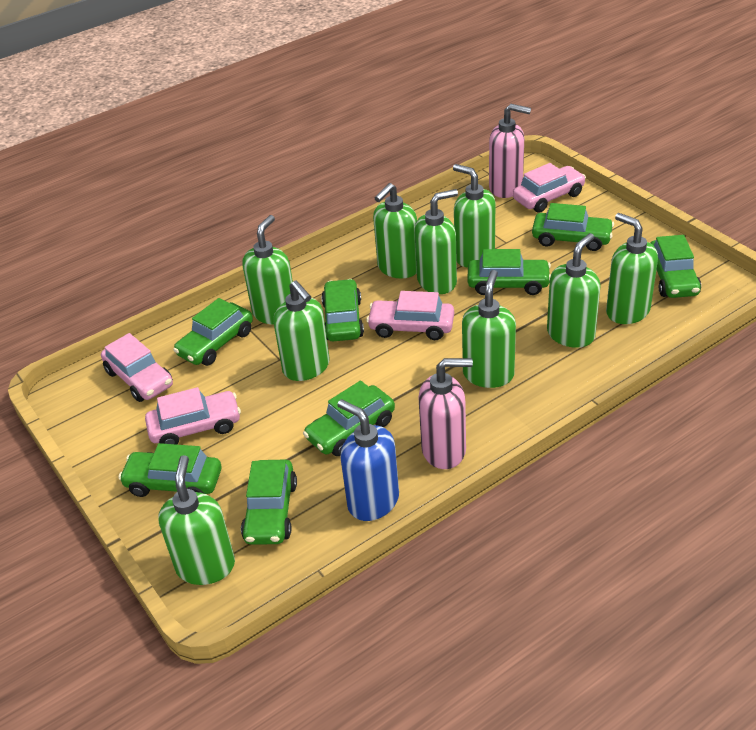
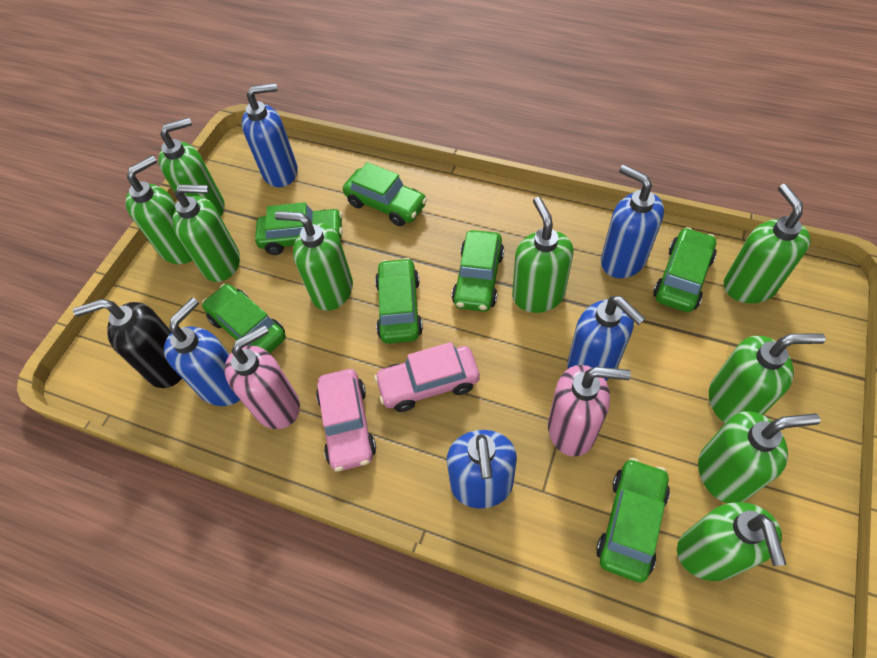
black soap dispenser: none = 0 -> [73,299,182,388] = 1
blue soap dispenser: [337,399,399,521] = 1 -> [164,298,240,406] [242,83,298,187] [447,430,517,508] [567,296,646,381] [601,165,664,278] = 5
green car: [118,443,221,497] [173,298,253,366] [241,459,297,545] [303,381,395,456] [321,279,364,341] [467,249,551,295] [532,203,614,251] [651,235,701,298] = 8 -> [202,284,286,353] [255,202,343,255] [343,162,427,226] [375,258,423,344] [452,230,504,312] [596,458,670,582] [653,227,717,312] = 7
pink car: [101,333,173,402] [145,387,241,445] [366,291,454,340] [513,163,586,213] = 4 -> [316,369,376,472] [374,342,480,412] = 2

